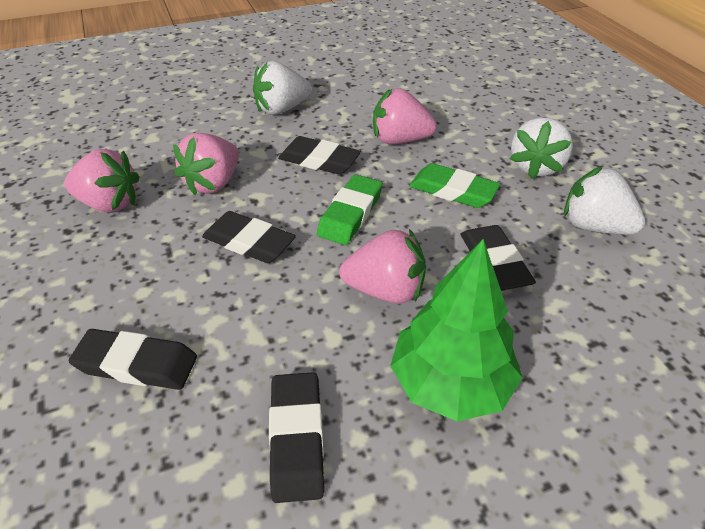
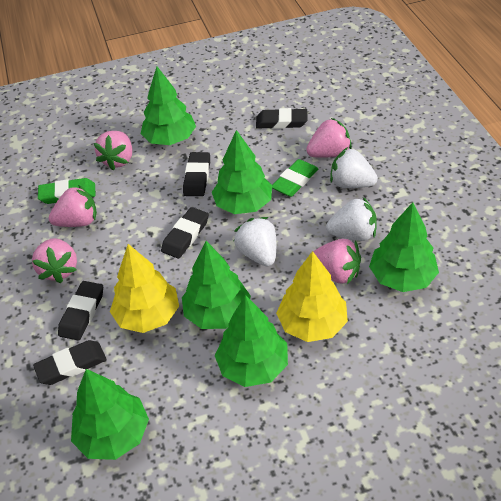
green tree: [390,239,523,421] = 1 -> [71,369,149,460] [141,66,196,145] [182,241,251,329] [212,130,272,214] [215,295,288,387] [369,202,439,292] = 6
pink strawberry: [64,149,140,213] [173,133,239,195] [339,229,426,304] [373,89,437,144] = 4 -> [32,238,77,283] [49,185,97,227] [94,131,132,170] [306,118,352,158] [313,239,361,284] = 5
yellow tree: none = 0 -> [110,244,179,333] [276,251,348,342] = 2

